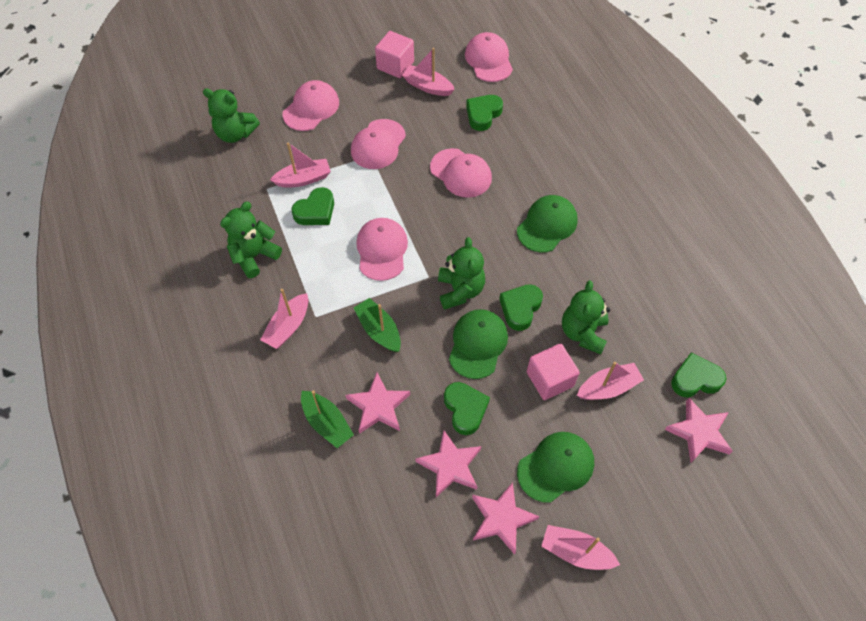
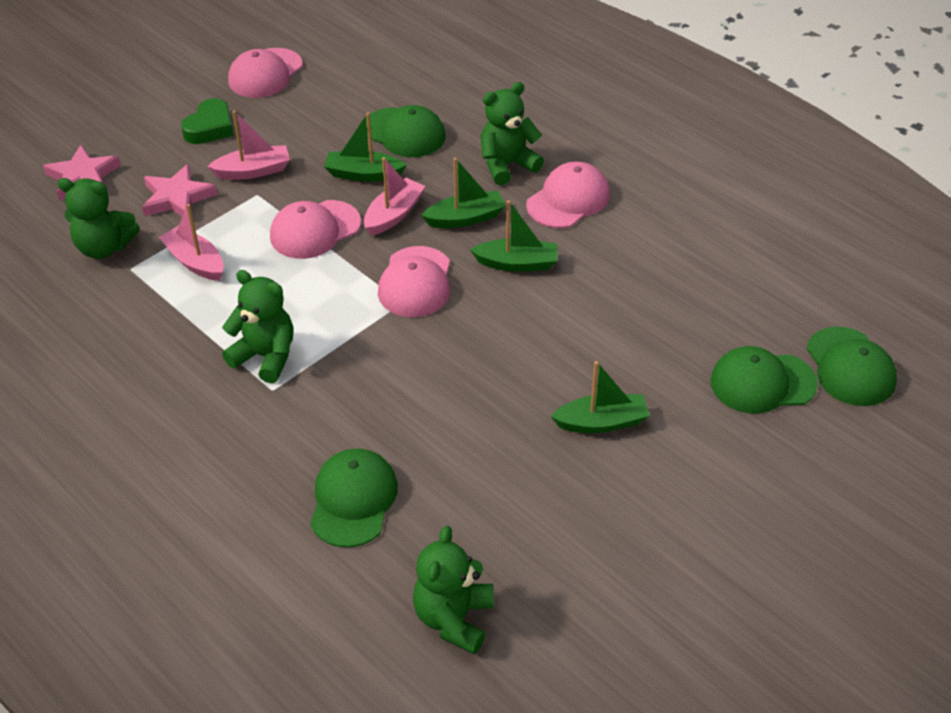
green boat: [301,390,354,448] [354,298,401,352] = 2 -> [324,113,407,182] [421,158,506,228] [470,200,558,272] [551,361,650,433] = 4
green cap: [449,309,508,379] [517,195,578,252] [517,432,594,503] = 3 -> [310,449,398,547] [366,105,446,157] [710,346,818,414] [807,327,897,406] = 4
green heart: [291,187,334,225] [444,382,490,435] [466,95,503,131] [499,284,543,331] [671,352,726,397] = 5 -> [181,98,234,144] = 1
pink boat: [260,289,308,349] [270,143,331,187] [402,48,455,96] [541,525,620,570] [577,362,644,400] = 5 -> [159,204,224,281] [207,111,290,180] [364,157,425,236] = 3
pink cap: [282,80,339,131] [351,119,406,169] [356,218,408,281] [430,148,492,198] [465,32,513,82] = 5 -> [228,48,303,98] [270,200,361,259] [378,246,450,317] [526,161,610,228] = 4
pink cube: [375,31,414,78] [527,343,580,400] = 2 -> none = 0
pink star: [345,372,410,434] [415,431,481,497] [472,482,540,554] [664,398,733,463] = 4 -> [43,145,121,201] [142,164,218,217] = 2

